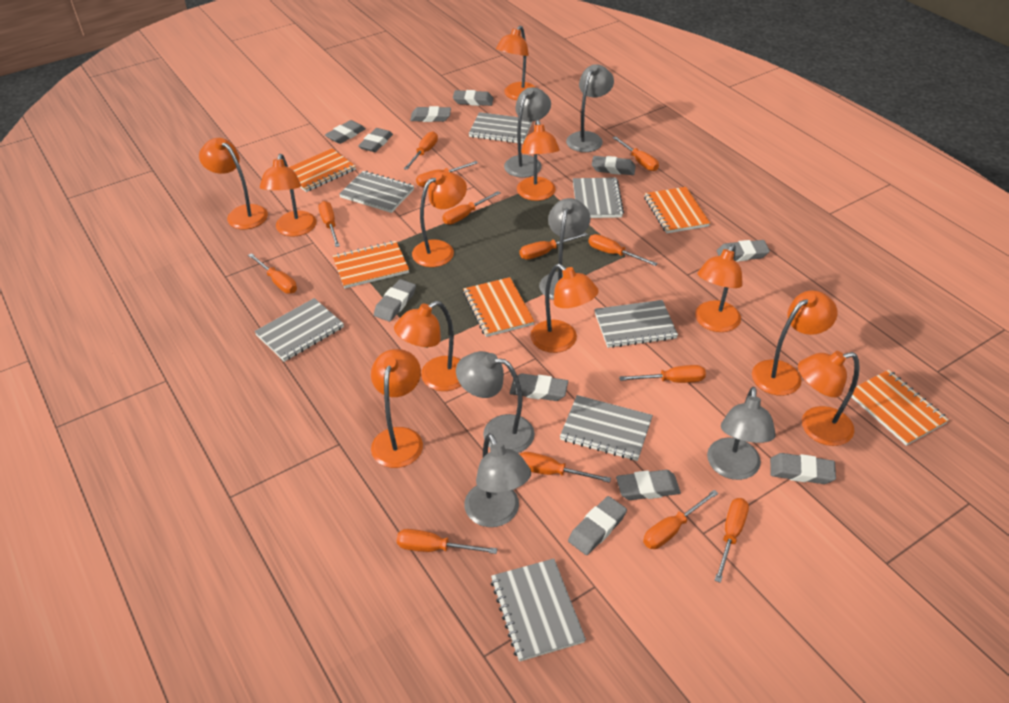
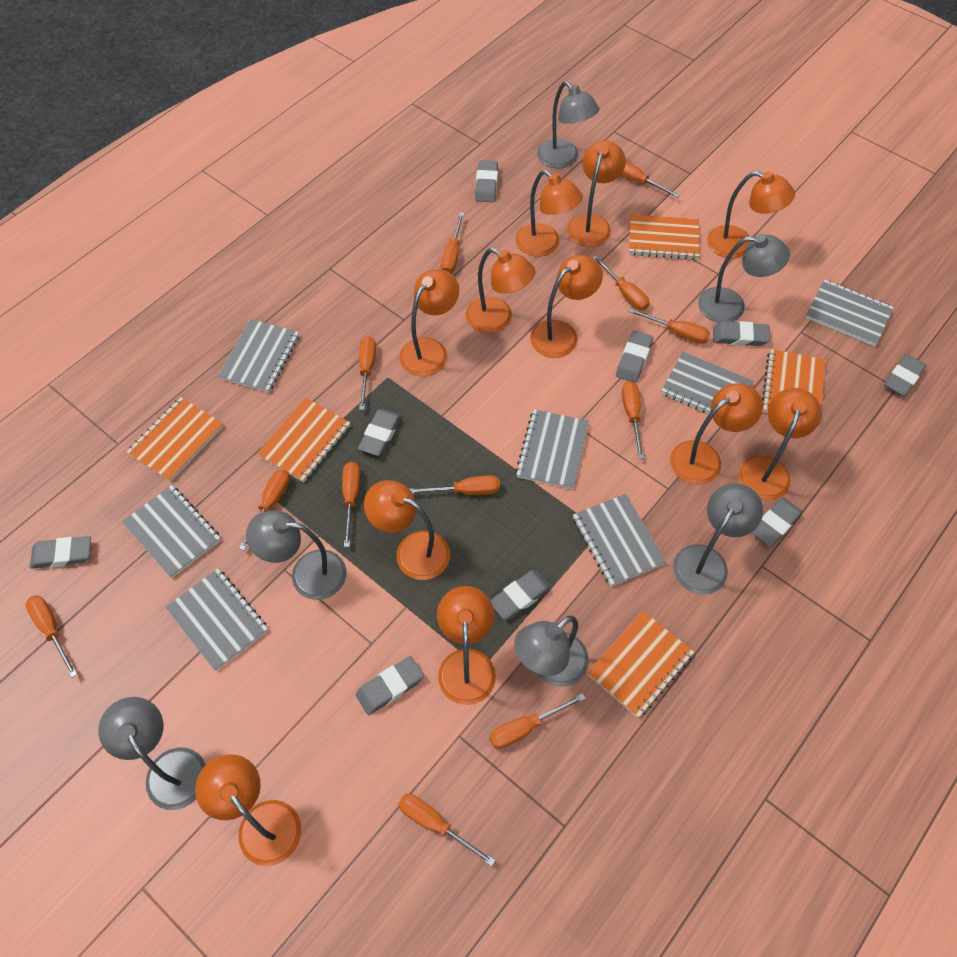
grey eraser: [325,120,366,144] [358,128,393,152] [374,279,416,322] [410,106,451,122] [453,90,493,106] [510,373,568,401] [568,496,627,555] [592,156,636,175] [616,470,681,500] [717,240,770,262] [770,453,836,484] = 11 -> [30,536,91,569] [356,656,424,715] [358,409,402,456] [475,160,498,202] [490,570,552,620] [616,331,653,383] [713,321,770,346] [751,498,803,547] [884,354,926,396] = 9
orange screwdriver: [248,253,297,294] [318,201,340,247] [397,529,497,554] [404,131,438,170] [416,161,478,187] [443,191,500,224] [520,232,588,260] [520,452,611,483] [589,234,658,266] [613,136,659,171] [619,365,706,383] [643,490,718,549] [714,498,749,583] = 13 -> [25,595,77,677] [239,469,290,550] [342,462,360,547] [359,336,376,410] [398,794,495,866] [410,475,500,495] [441,213,464,273] [489,693,586,749] [592,255,650,310] [620,161,680,198] [622,381,644,459] [629,308,710,344] = 12

